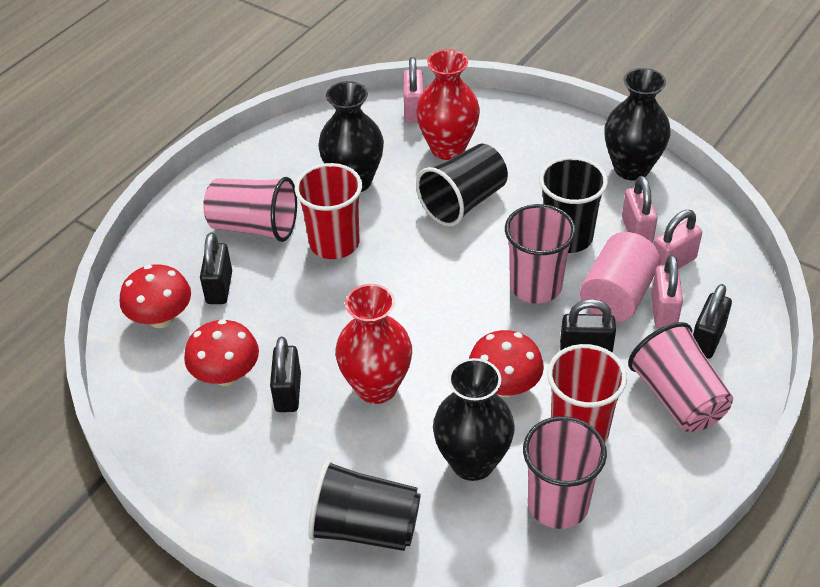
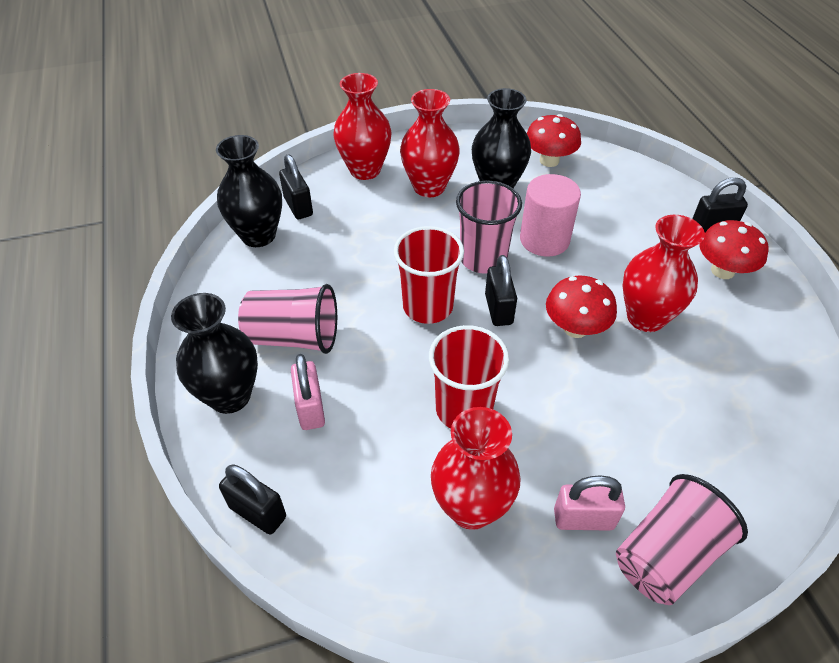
black cup: [308,460,421,551] [416,144,508,227] [539,156,608,253] = 3 -> none = 0
pink cup: [203,177,297,242] [505,204,576,303] [523,416,607,529] [628,322,733,432] = 4 -> [238,284,337,354] [456,181,522,274] [616,474,748,605] = 3
pink padlock: [403,57,424,122] [622,176,657,244] [651,255,683,328] [654,210,702,269] = 4 -> [291,354,325,430] [554,475,625,531] = 2
red vase: [335,284,412,404] [416,49,480,160] = 2 -> [333,73,392,180] [400,89,460,197] [431,407,521,530] [622,215,705,332] = 4

